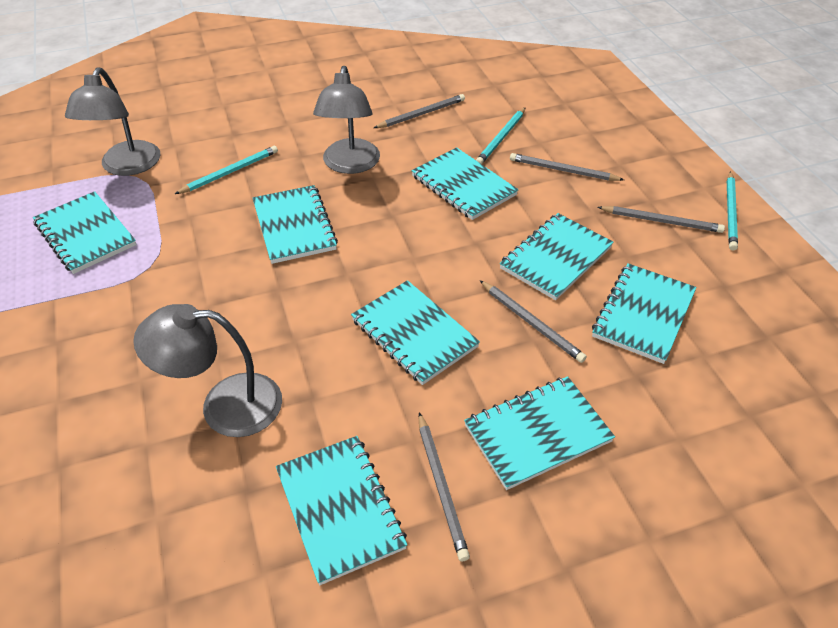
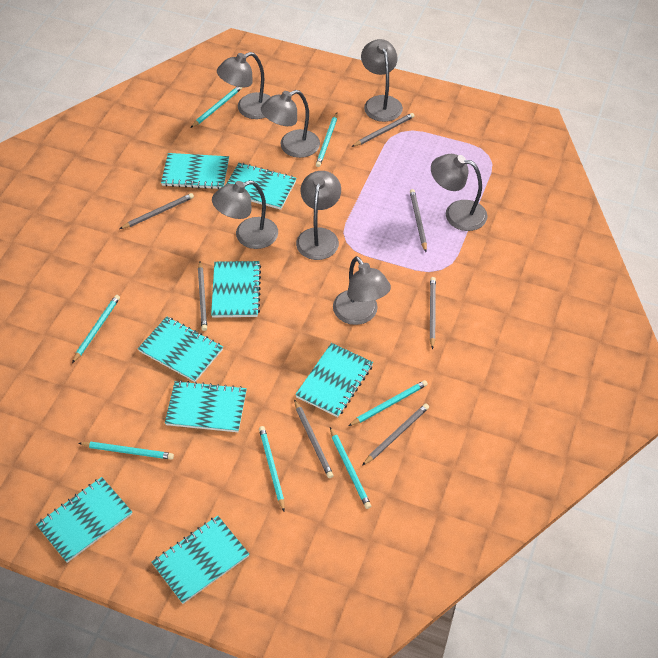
grey lamp: [65,67,161,176] [133,304,282,437] [313,66,380,174] = 3 -> [212,180,278,249] [217,52,271,119] [261,90,320,158] [296,171,341,260] [333,256,391,325] [361,39,403,122] [431,154,487,231] = 7
grey pencil: [374,94,465,128] [419,412,470,561] [480,281,587,363] [510,153,624,181] [597,206,725,233] = 5 -> [120,193,194,229] [198,261,207,331] [294,399,334,478] [352,113,414,147] [362,403,429,466] [410,189,427,252] [430,277,436,349] = 7
turquoise pencil: [175,146,278,194] [476,107,526,164] [727,171,738,251] = 3 -> [72,295,120,363] [79,442,174,460] [191,87,242,128] [259,426,285,511] [316,113,337,167] [330,427,371,509] [348,380,428,426] = 7

